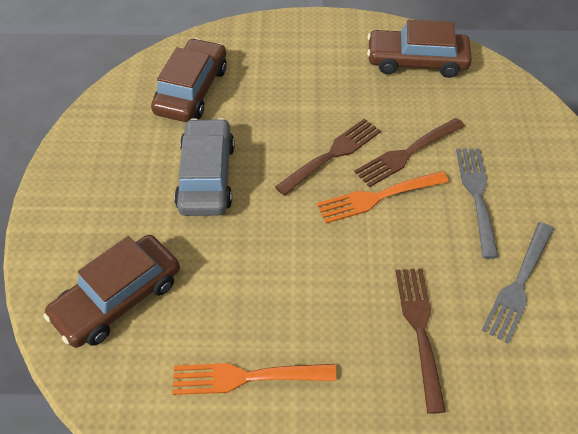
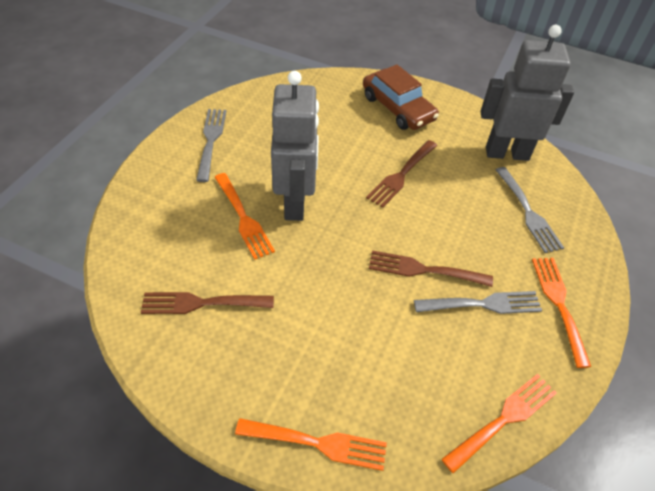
brown car: [44,235,180,348] [151,38,227,122] [367,19,472,78] = 3 -> [363,64,439,130] = 1
grey car: [174,118,235,216] = 1 -> none = 0
grey fork: [456,149,499,259] [481,222,554,344] = 2 -> [196,109,226,182] [414,291,542,314] [496,167,564,253] = 3
grey robot: none = 0 -> [271,71,319,221] [480,25,574,161] = 2
orange fork: [172,363,336,395] [317,171,449,224] = 2 -> [214,173,275,259] [235,418,387,471] [441,374,557,473] [532,258,591,368] = 4

